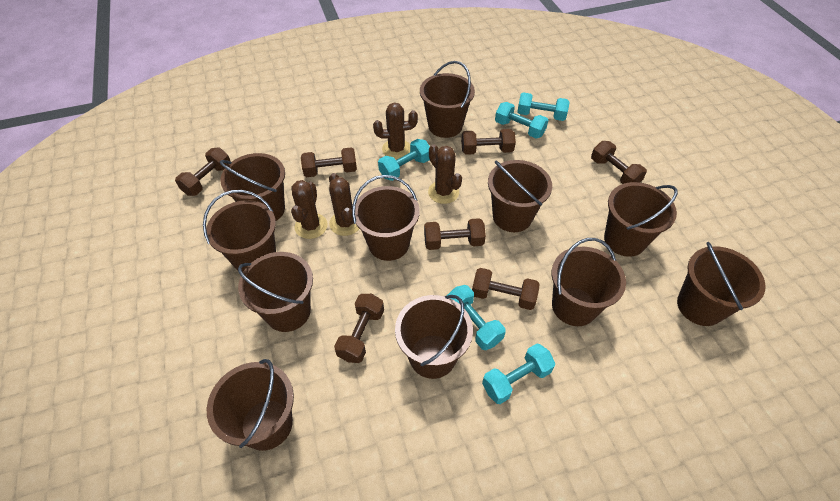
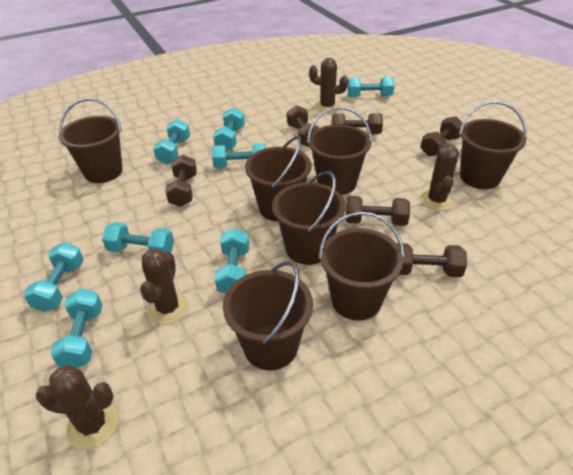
brown bucket: [203,190,276,272] [207,359,294,451] [220,153,285,221] [238,252,313,332] [352,175,420,261] [395,295,473,379] [420,61,475,138] [488,160,552,232] [552,238,626,326] [604,182,678,257] [677,242,766,326] = 11 -> [59,98,123,183] [223,261,313,370] [245,136,311,222] [272,171,346,265] [307,107,372,195] [319,212,405,321] [459,101,527,189] = 7
brown dumbbell: [175,147,231,196] [301,147,357,177] [334,294,384,363] [424,218,486,250] [461,129,516,155] [472,268,540,310] [591,141,647,184] = 7 -> [165,155,197,207] [287,105,319,147] [332,113,383,134] [346,196,410,226] [397,243,467,277] [421,116,462,156] = 6
turquoise dumbbell: [378,139,430,181] [447,285,506,350] [482,343,556,404] [495,102,548,139] [517,92,570,121] = 5 -> [24,242,84,312] [50,289,102,368] [102,222,174,253] [153,119,190,164] [212,143,266,168] [213,108,245,150] [215,228,249,294] [348,77,395,97] = 8

